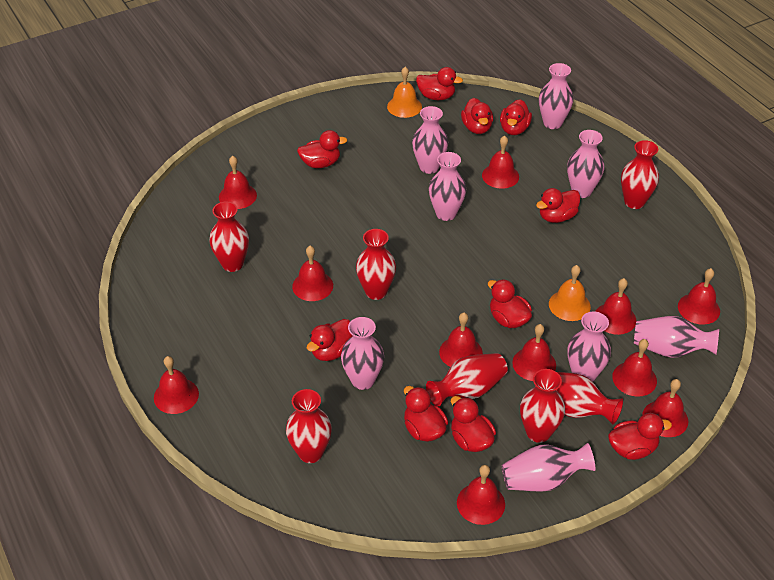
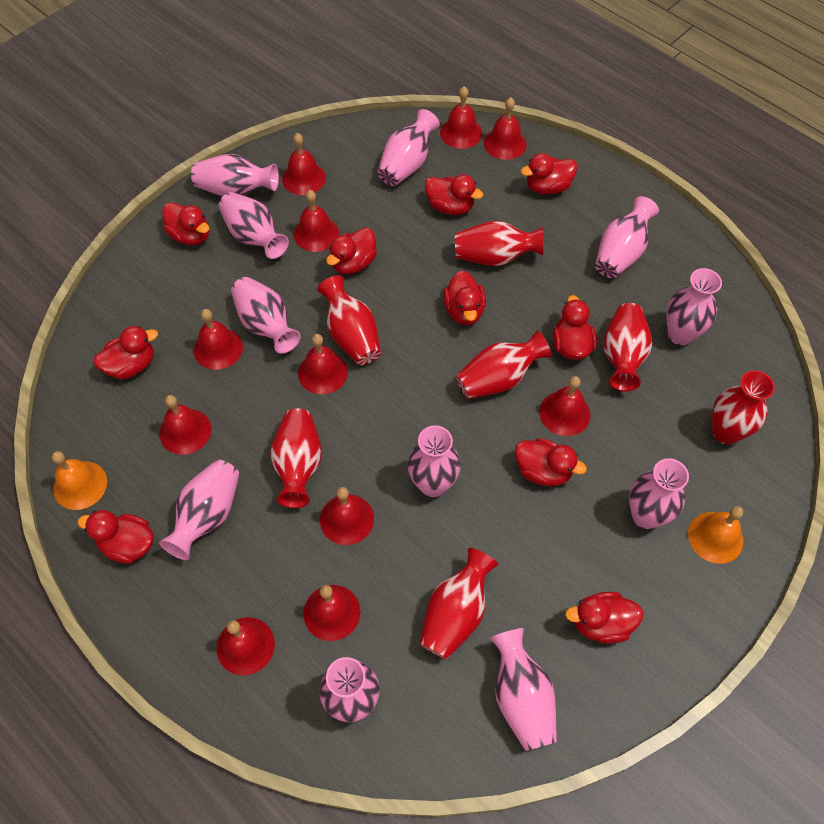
pink vase: [341,317,384,390] [412,106,448,174] [429,152,466,221] [502,443,595,492] [539,63,574,129] [567,130,604,198] [567,311,611,382] [634,316,719,358] = 8 -> [159,460,240,560] [191,154,279,196] [219,192,289,259] [231,277,301,354] [319,657,380,722] [377,109,440,186] [407,425,461,497] [490,628,557,751] [595,196,659,278] [629,458,689,529] [666,268,722,345] = 11

